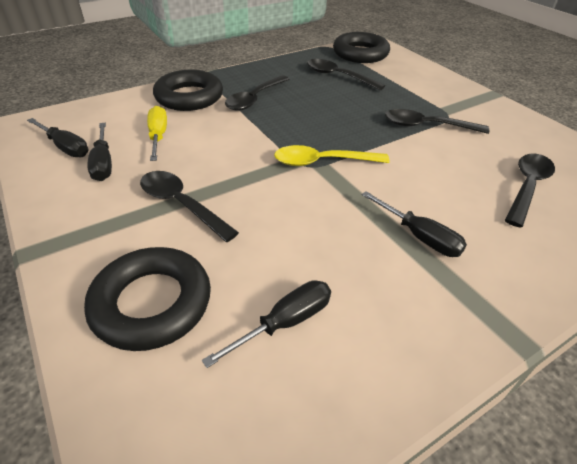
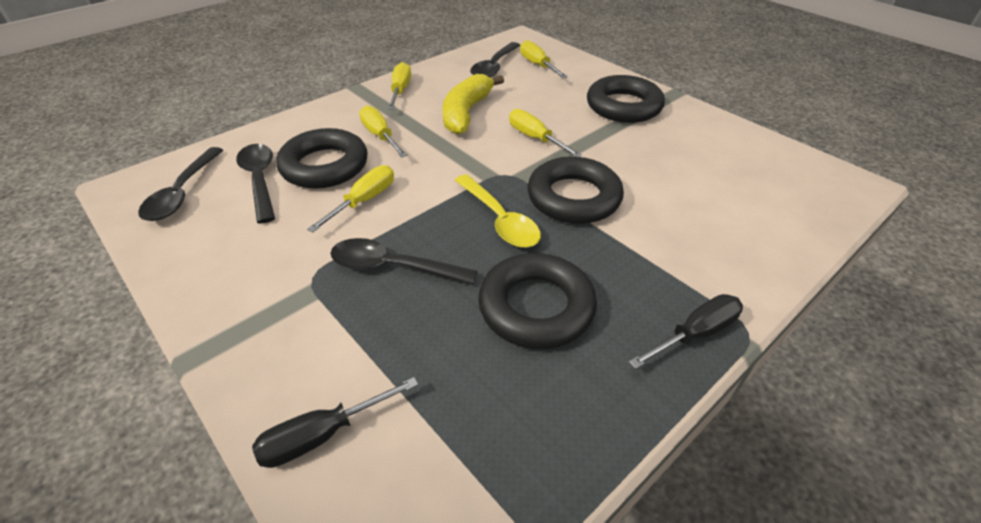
black ring: [84,247,211,351] [153,70,223,111] [333,32,390,63] = 3 -> [276,128,368,189] [478,253,597,349] [527,156,624,224] [587,75,665,123] = 4
black screwdriver: [27,118,88,158] [87,123,112,181] [202,280,331,368] [362,191,467,257] = 4 -> [252,377,418,468] [629,294,743,369] = 2
black spoon: [140,171,239,242] [225,75,289,111] [307,59,385,90] [385,109,489,134] [505,154,555,228] = 5 -> [138,147,223,221] [236,144,275,224] [330,238,478,285] [470,42,520,77] = 4
yellow banana: none = 0 -> [443,74,504,135] = 1
yellow screwdriver: [147,106,167,161] = 1 -> [307,165,394,232] [359,105,407,158] [387,62,411,109] [509,109,582,157] [520,40,568,78] = 5

